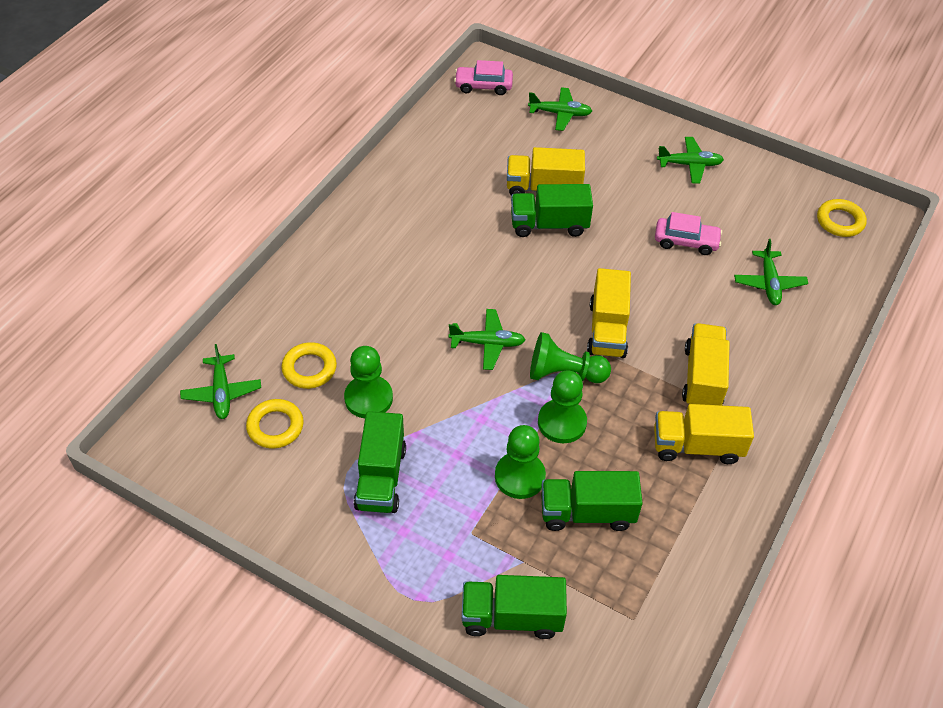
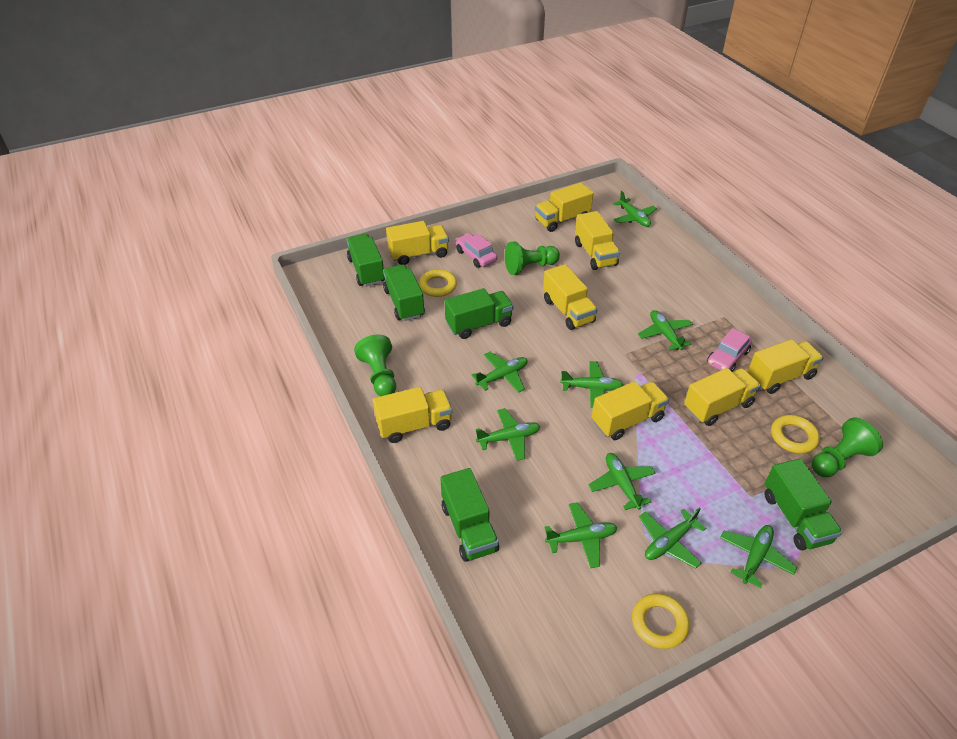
green pawn: [344,346,393,418] [495,425,546,499] [530,332,611,383] [538,370,587,443] = 4 -> [354,334,396,396] [505,242,560,275] [812,417,883,477] = 3
green plane: [180,344,261,419] [449,309,525,370] [528,87,592,131] [657,137,724,184] [734,239,808,305] = 5 -> [472,352,528,393] [475,408,540,461] [544,502,617,568] [560,361,624,408] [589,453,656,510] [613,191,657,227] [638,310,693,350] [639,507,706,569] [720,525,797,588] = 9
green truck: [354,411,406,513] [462,575,567,639] [511,184,593,237] [541,471,643,531] = 4 -> [347,234,385,287] [383,264,425,321] [440,468,499,562] [445,288,513,339] [765,459,842,550] = 5
yellow truck: [507,147,585,195] [587,268,631,358] [654,404,754,464] [682,323,730,405] = 4 -> [373,387,452,443] [386,221,449,265] [535,182,593,232] [543,264,597,330] [575,211,620,270] [592,381,669,440] [684,368,761,426] [748,339,824,394] = 8

